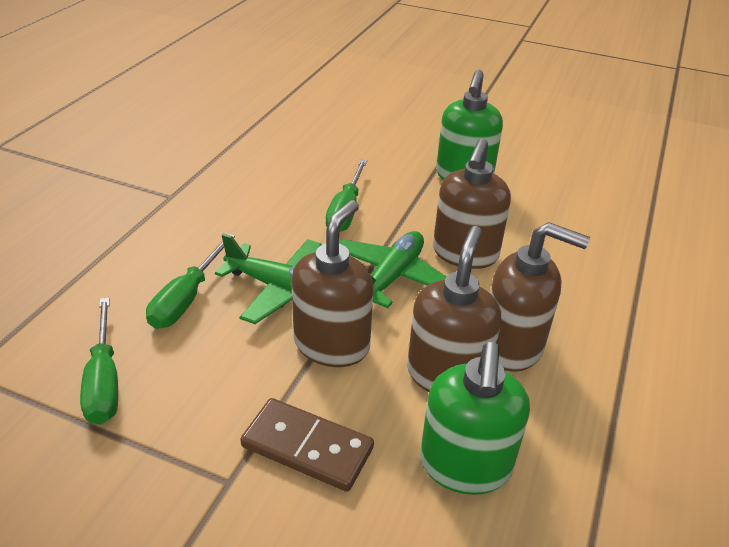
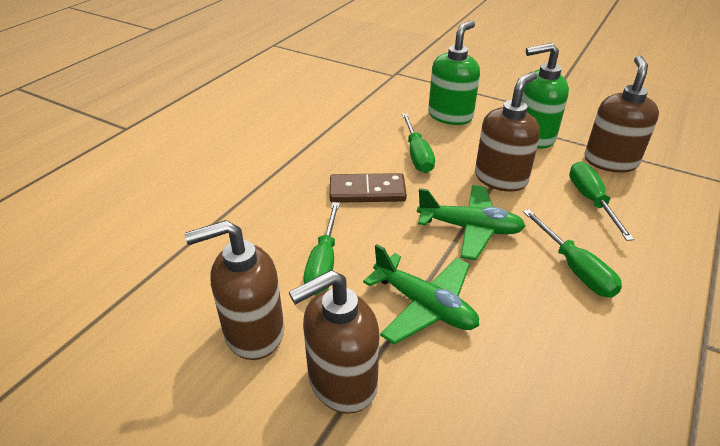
green screwdriver: [80,298,118,424] [146,234,235,329] [326,160,367,232] = 3 -> [303,202,340,296] [402,113,435,173] [523,209,622,298] [569,162,634,241] = 4

